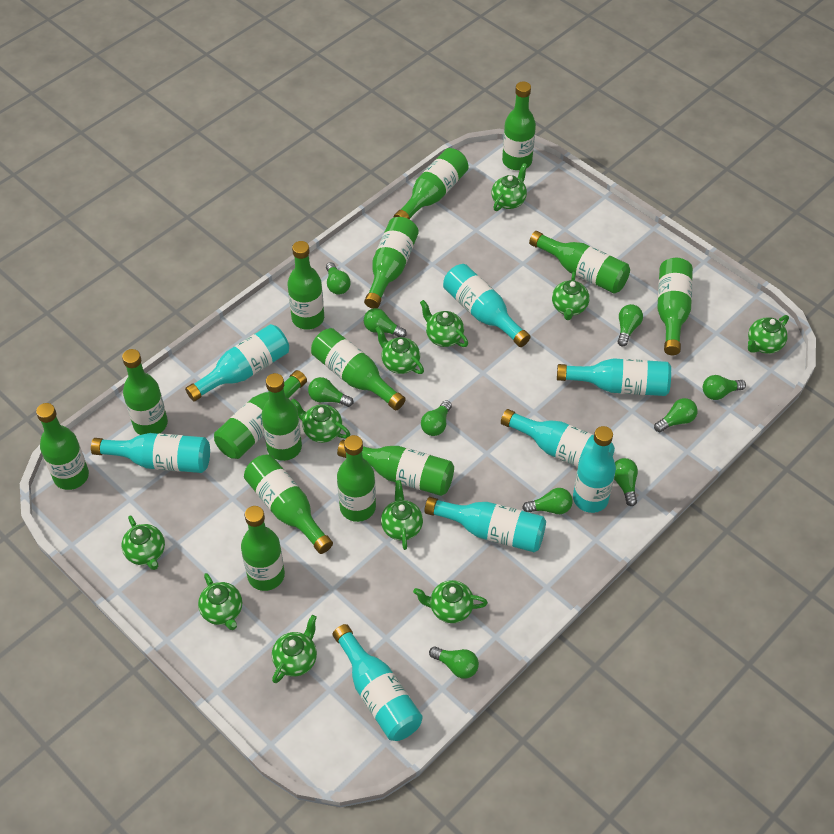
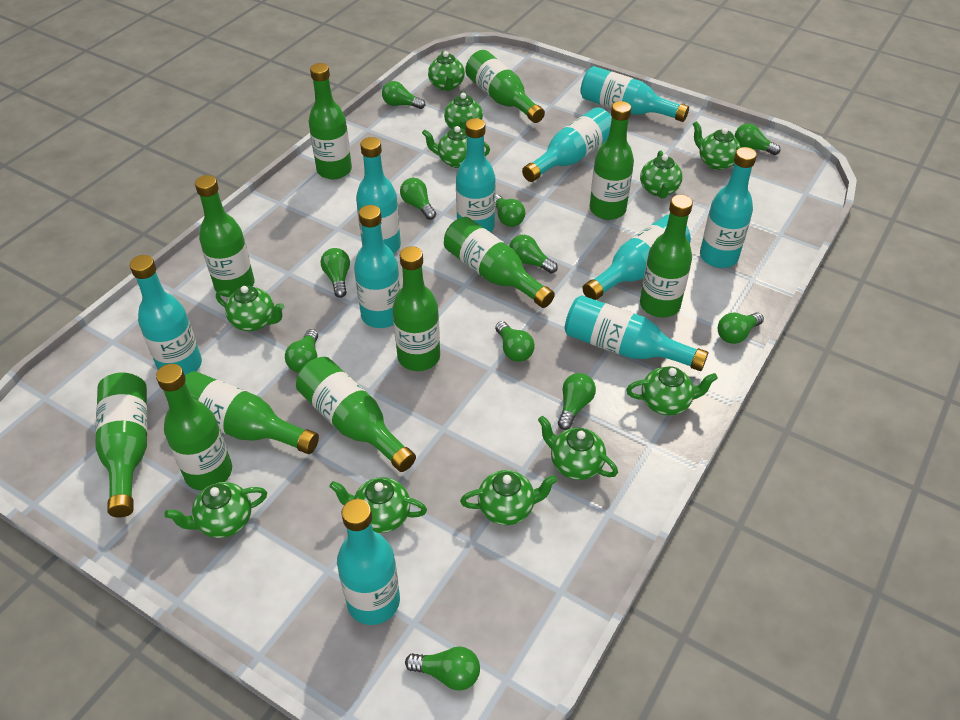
green bottle: [36,403,89,490] [122,349,168,435] [214,370,307,459] [241,506,285,591] [244,454,333,554] [261,373,302,461] [288,241,324,330] [311,328,406,410] [337,435,376,522] [337,440,454,496] [364,217,419,309] [394,148,469,219] [502,81,536,170] [529,231,630,294] [657,258,693,355] = 15 -> [95,372,147,517] [156,364,232,491] [185,371,319,454] [195,175,255,297] [296,357,416,472] [308,63,352,179] [393,246,440,371] [444,217,555,308] [465,50,545,123] [589,101,634,220] [640,195,693,317] = 11
green light bulb: [308,377,353,407] [326,262,350,294] [364,308,407,337] [421,400,452,436] [429,646,479,679] [522,488,573,514] [614,458,638,506] [617,304,643,346] [654,398,698,432] [703,375,746,400] = 10 -> [285,329,318,373] [321,248,350,298] [382,81,425,109] [400,178,436,220] [405,646,480,691] [495,195,525,227] [495,321,535,362] [509,235,558,274] [558,373,596,430] [718,312,764,344] [734,123,780,155] = 11
turquoise bottle: [91,433,210,473] [185,324,289,402] [333,624,423,741] [424,497,546,552] [443,264,531,347] [501,409,615,467] [557,358,671,396] [573,426,616,513] = 8 -> [130,255,202,375] [337,499,400,625] [354,205,400,328] [356,137,401,254] [456,118,496,232] [522,107,612,182] [565,295,708,371] [580,66,689,122] [582,215,691,300] [700,147,757,268] = 10

